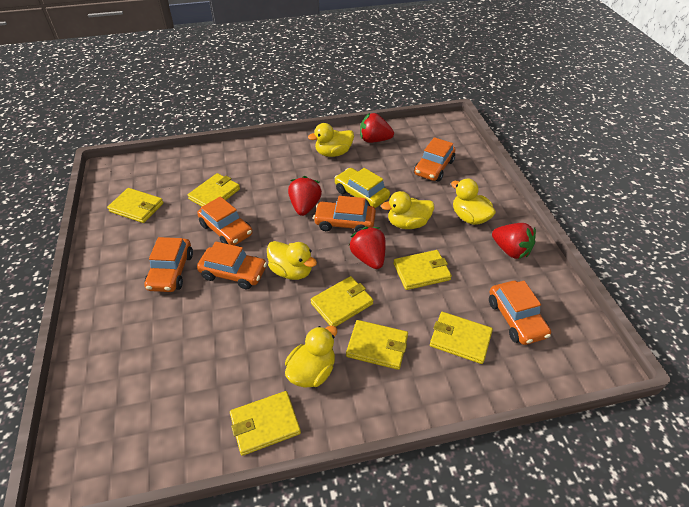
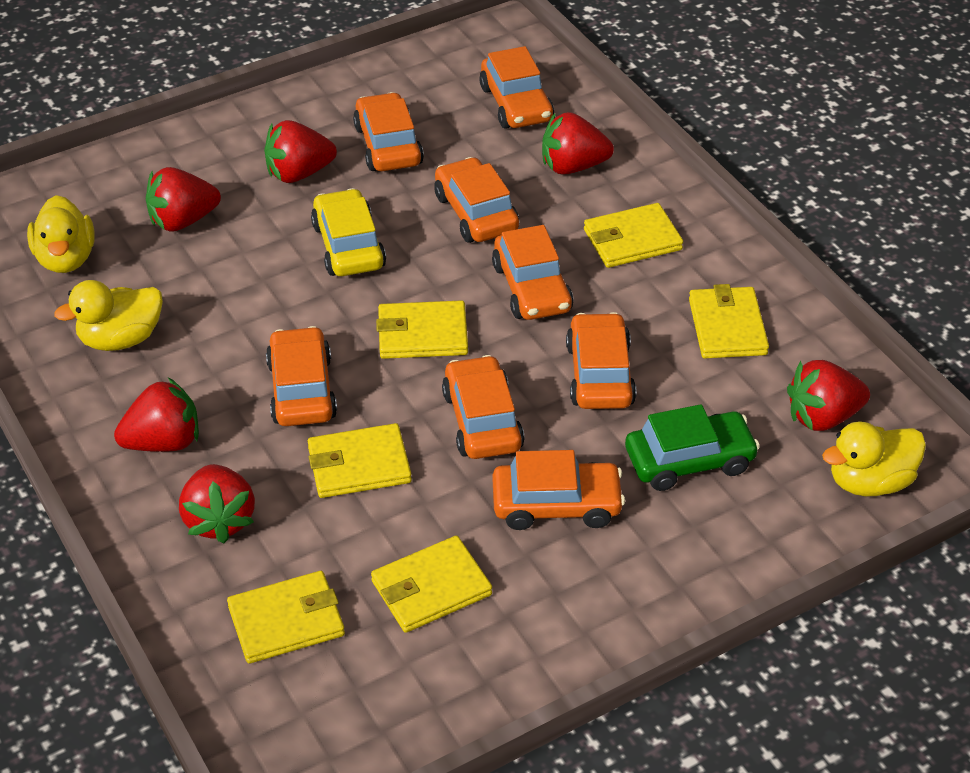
green car: none = 0 -> [625,404,760,491] = 1
orange car: [145,237,193,292] [197,196,253,246] [197,242,267,289] [313,196,376,232] [414,137,455,182] [489,281,551,345] = 6 -> [266,326,337,426] [353,92,424,171] [434,157,519,243] [442,355,525,459] [479,46,554,129] [492,225,573,320] [492,450,625,530] [566,312,636,409] = 8
red strawberry: [288,176,322,216] [349,227,386,269] [360,113,394,143] [492,223,536,259] = 4 -> [114,378,199,452] [146,167,221,232] [179,464,255,544] [264,120,337,183] [542,112,614,175] [787,360,870,431] = 6
yellow duck: [267,241,317,280] [285,326,337,388] [308,123,354,157] [381,191,434,229] [451,179,496,225] = 5 -> [27,195,95,273] [54,280,163,351] [822,421,926,497] = 3
yellow wallet: [107,188,163,223] [188,173,240,206] [230,391,301,456] [311,276,373,327] [346,320,408,370] [393,250,452,290] [430,312,493,364] = 7 -> [227,571,345,664] [308,423,412,498] [371,536,492,633] [376,300,468,359] [584,203,683,268] [689,284,769,358] = 6

